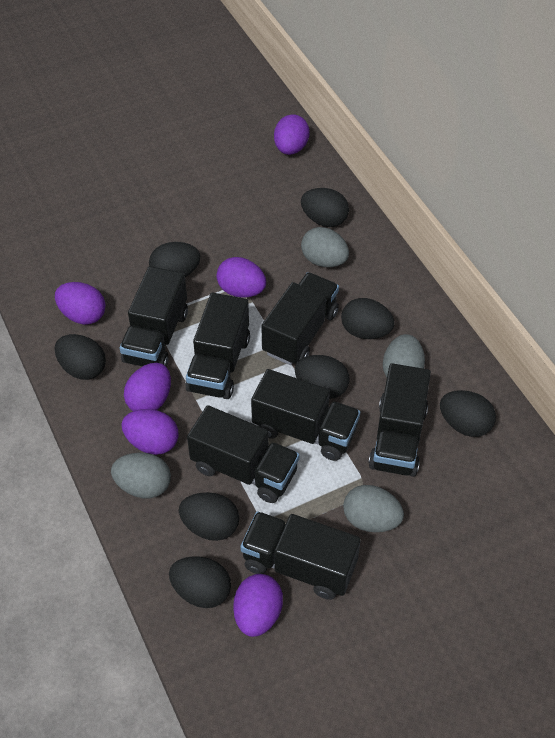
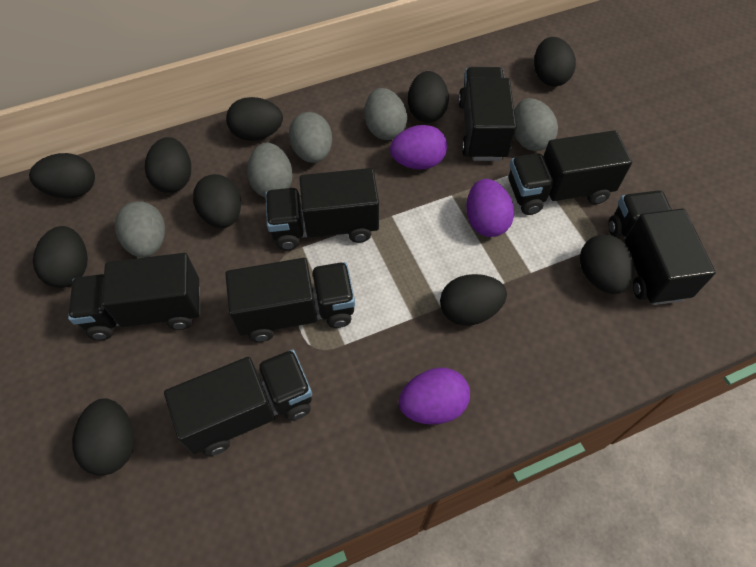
black egg: [54,334,106,380] [149,242,200,277] [169,556,231,608] [179,492,239,541] [295,355,350,399] [301,188,349,227] [341,298,395,339] [440,390,496,437] = 8 -> [29,153,95,198] [33,226,88,288] [72,398,134,476] [145,137,191,193] [193,174,241,228] [226,97,283,141] [408,71,449,123] [440,274,507,326] [534,37,576,86] [580,234,634,294] = 10
grey egg: [111,453,171,498] [301,227,349,267] [343,485,404,532] [383,334,425,378] = 4 -> [115,201,165,258] [247,143,293,198] [289,112,332,163] [365,88,407,140] [514,98,558,151] = 5
purple egg: [55,282,106,325] [121,409,179,455] [124,363,171,411] [217,257,266,298] [233,574,283,637] [274,114,310,155] = 6 -> [390,125,447,170] [399,368,470,425] [466,179,514,237] = 3

